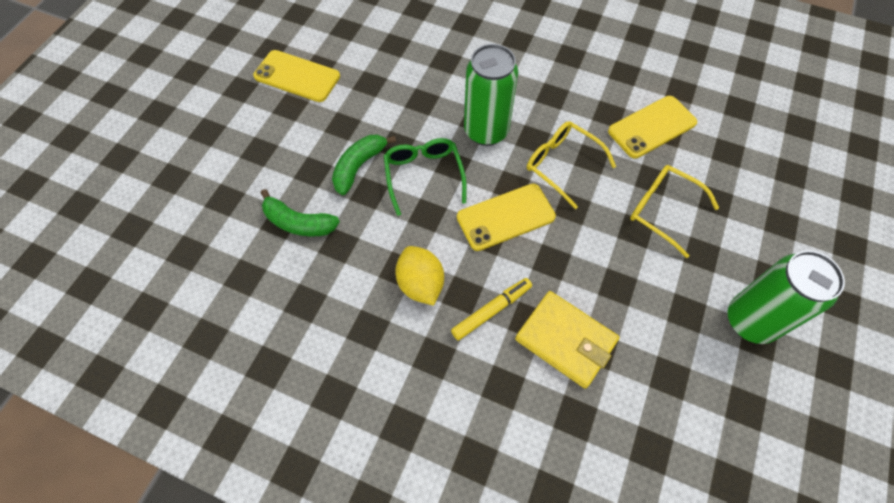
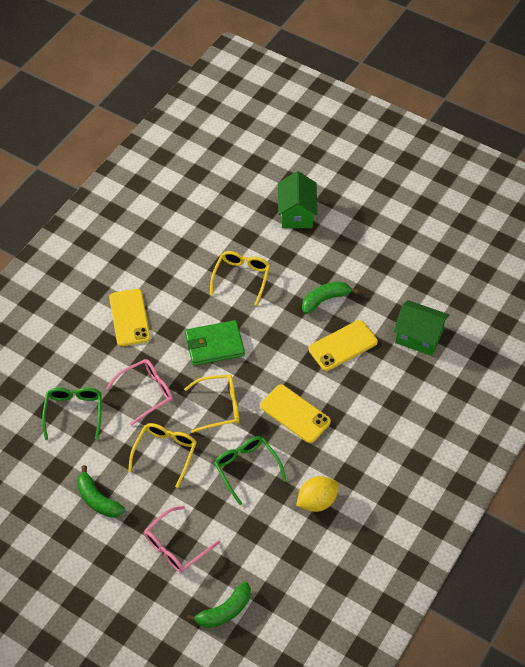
green banana: [261,189,340,236] [332,135,396,195] = 2 -> [77,465,125,518] [187,582,251,628] [302,282,358,314] = 3
green can: [464,44,518,146] [728,250,845,344] = 2 -> none = 0
green glasses: [384,138,467,216] = 1 -> [42,388,102,440] [214,436,287,505] = 2
green house: none = 0 -> [278,171,317,228] [394,300,449,356] = 2
green wallet: none = 0 -> [185,320,245,366] = 1
pink glasses: none = 0 -> [107,359,173,426] [144,506,220,573] = 2
yellow glasses: [527,121,616,209] [630,165,719,258] = 2 -> [128,423,197,488] [184,374,239,433] [210,251,270,306] = 3
yellow marker: [451,278,532,341] = 1 -> none = 0
yellow wallet: [515,291,619,388] = 1 -> none = 0

